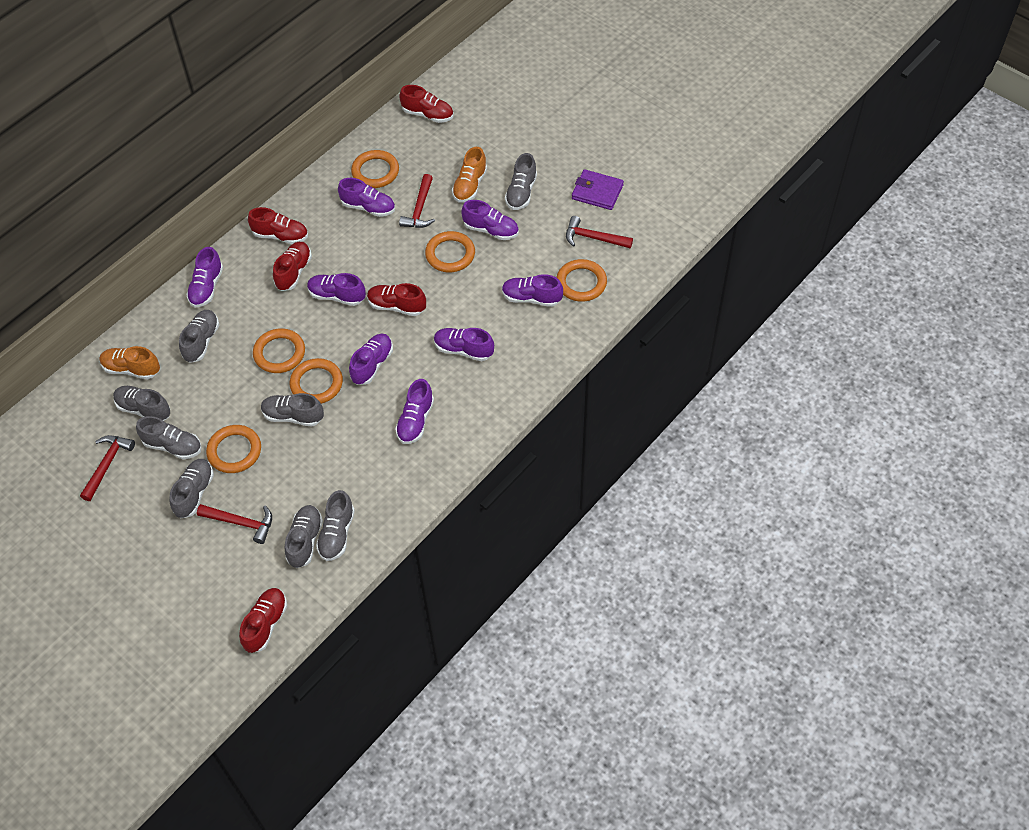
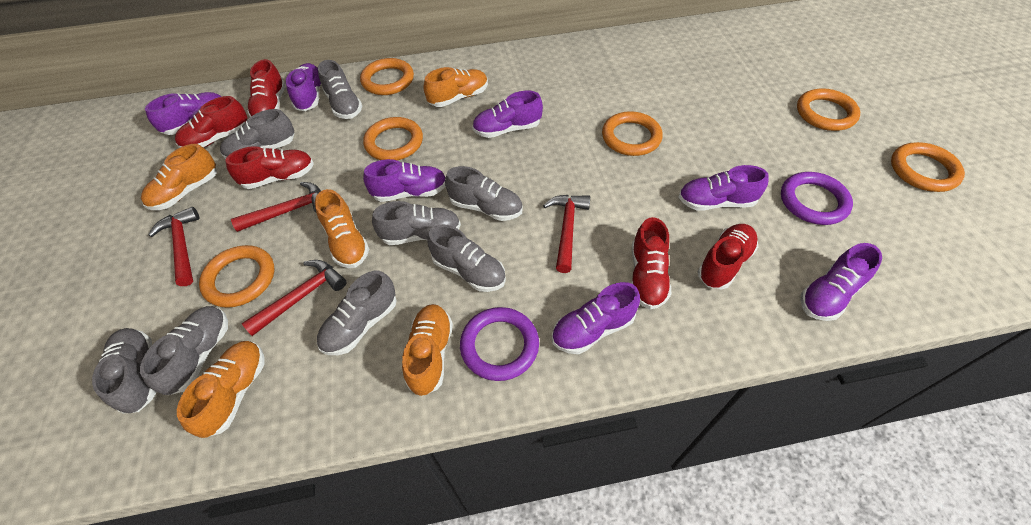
orange shoe: [100,346,160,379] [452,147,487,202] = 2 -> [141,144,217,210] [177,341,264,438] [315,189,369,268] [402,304,453,396] [424,67,488,107] = 5
purple ring: none = 0 -> [460,307,539,381] [781,172,853,225] = 2
purple shoe: [186,247,223,307] [307,273,366,306] [338,178,395,217] [349,334,393,385] [395,379,434,444] [434,328,494,361] [461,200,519,240] [502,274,563,307] = 8 -> [145,92,221,135] [286,63,321,111] [363,159,446,202] [472,91,543,138] [552,282,640,354] [679,165,769,211] [800,243,882,321] = 7
purple wallet: [572,169,624,210] = 1 -> none = 0

